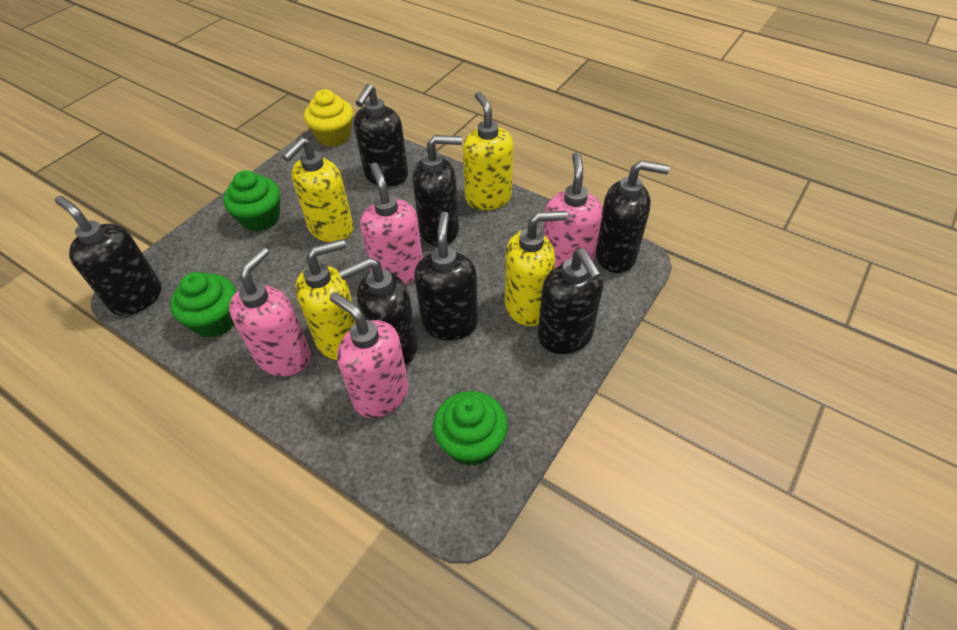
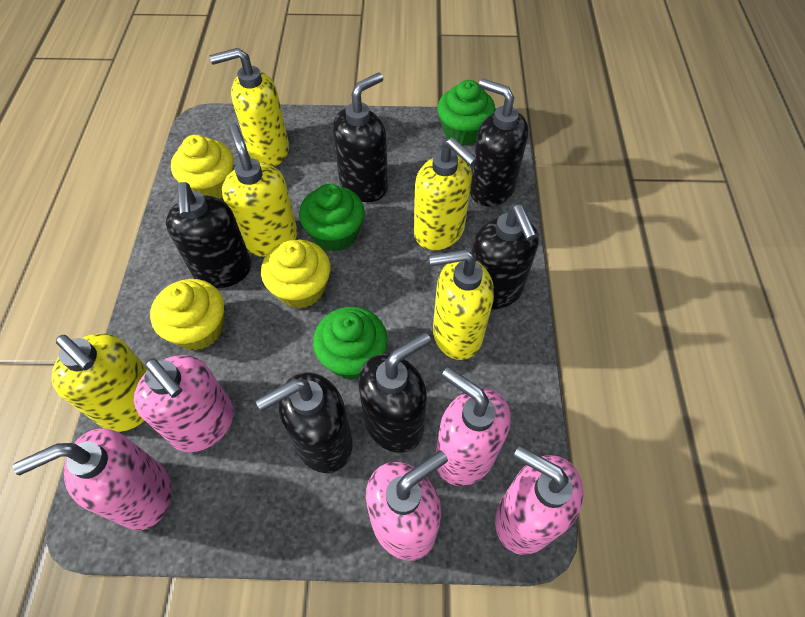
black soap dispenser: [55,196,161,316] [338,257,418,365] [354,84,408,187] [413,135,462,246] [414,212,478,341] [538,248,603,354] [595,160,670,273] = 7 -> [166,182,251,288] [256,372,352,473] [333,72,388,202] [358,333,431,453] [470,79,528,207] [471,205,539,310] = 6
pink soap dispenser: [229,247,311,376] [330,292,409,418] [360,163,423,285] [543,152,603,268] = 4 -> [13,428,171,530] [134,355,234,452] [366,450,448,561] [436,367,511,486] [495,446,584,555] = 5
yellow cupcake: [304,89,353,146] = 1 -> [150,279,224,351] [171,135,234,199] [261,240,330,309] = 3
yellow soap dispenser: [282,137,354,242] [295,239,356,360] [463,92,513,210] [505,211,568,326] = 4 -> [51,334,147,432] [209,48,289,167] [222,123,298,257] [414,138,477,250] [429,249,494,360] = 5

